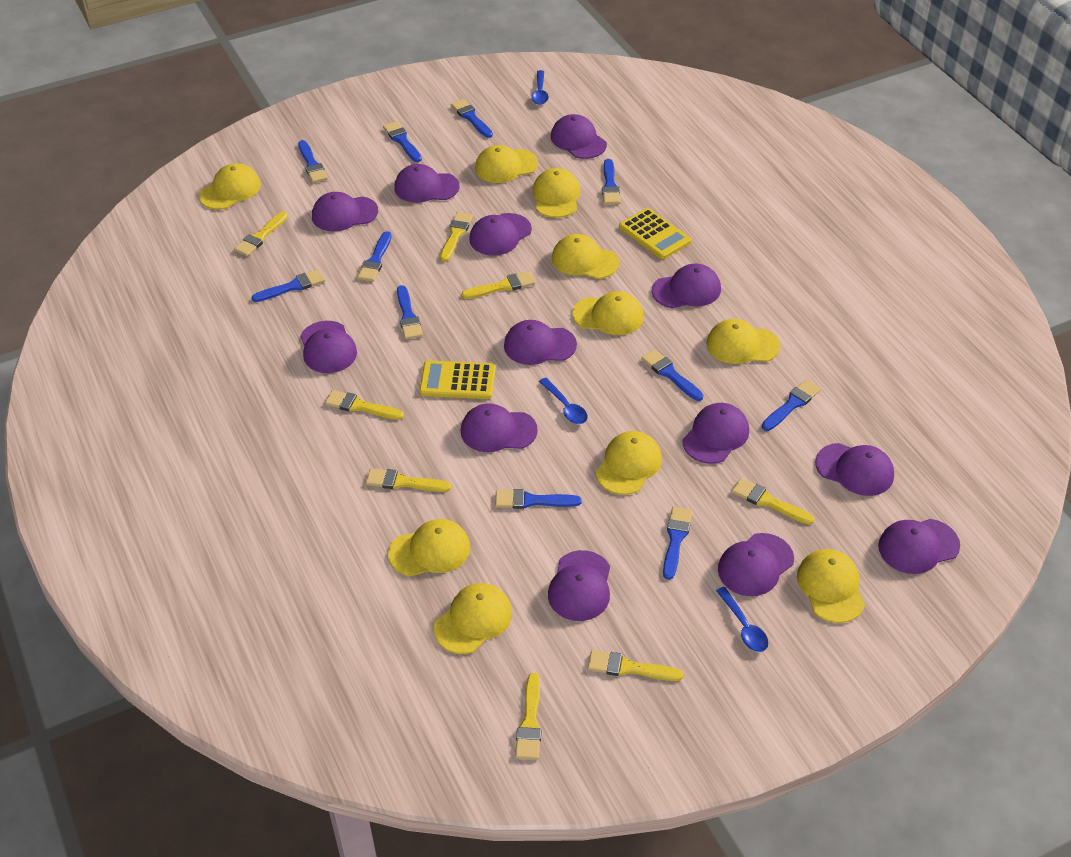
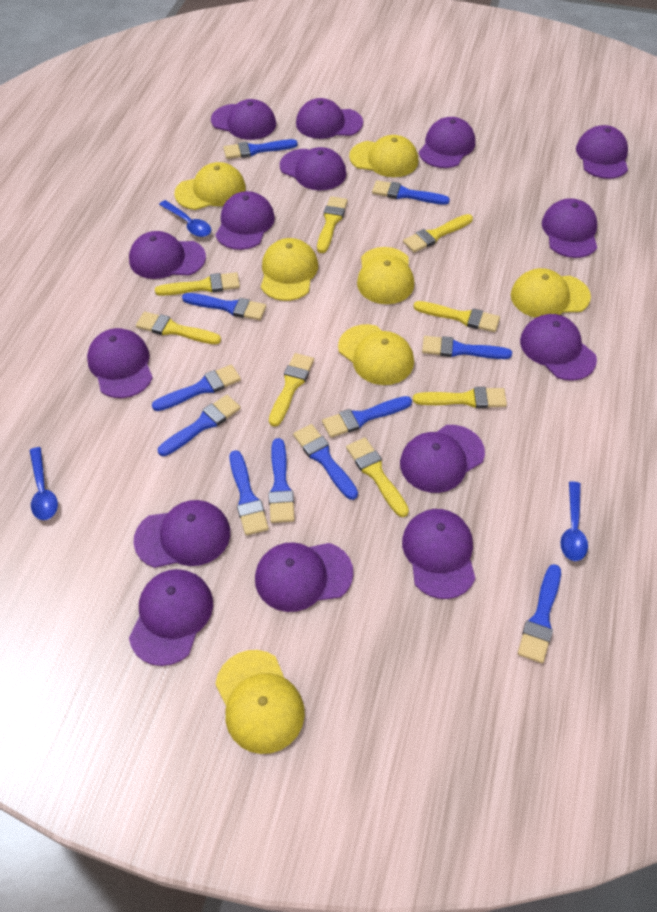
purple cap: [300,321,357,373] [312,192,378,231] [394,164,460,203] [461,403,538,452] [469,213,532,256] [504,320,577,365] [548,550,610,621] [551,114,607,159] [652,263,721,308] [682,403,749,464] [718,533,794,596] [815,443,894,496] [878,519,960,574] = 13 -> [87,328,153,398] [129,231,206,279] [129,569,213,666] [133,500,230,568] [211,99,276,140] [216,191,275,250] [255,542,353,612] [280,147,346,190] [296,98,363,139] [400,425,485,493] [402,509,476,599] [419,117,475,168] [520,314,597,381] [542,198,597,258] [576,125,628,179] = 15
yellow calculator: [419,360,496,399] [619,208,691,259] = 2 -> none = 0
yellow cap: [199,163,261,210] [388,519,471,577] [434,583,512,654] [475,145,538,183] [532,168,581,218] [552,234,619,279] [572,291,644,335] [596,431,662,495] [706,319,780,364] [797,549,865,623] = 10 -> [174,162,246,210] [215,650,305,754] [261,238,318,301] [338,324,414,385] [349,135,418,177] [357,247,414,304] [511,268,591,318] = 7

